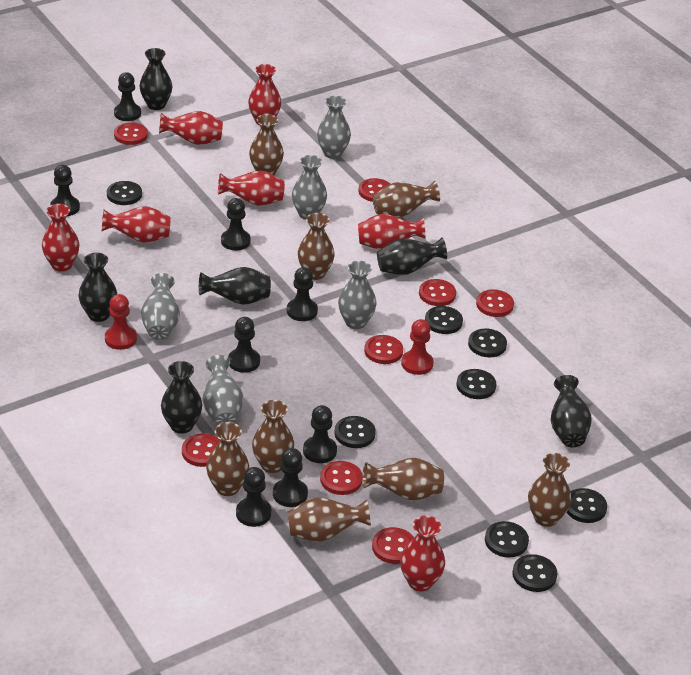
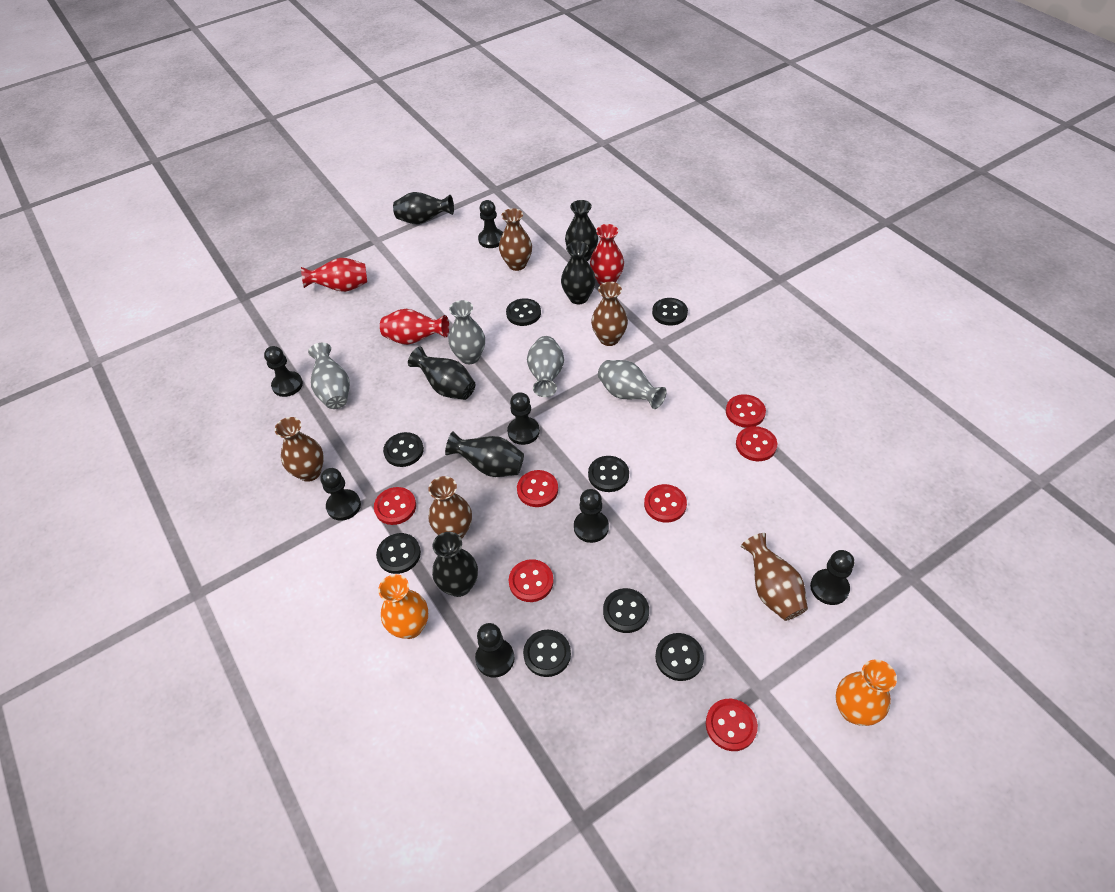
black pawn: [50,165,80,216] [114,72,141,121] [221,198,251,250] [228,317,260,372] [236,467,271,527] [273,448,308,507] [287,267,318,321] [303,405,337,463] = 8 -> [264,346,303,397] [320,468,361,521] [475,623,515,678] [478,200,503,248] [507,392,540,445] [574,489,609,543] [810,550,854,605] = 7
brown vase: [206,422,249,496] [249,114,284,175] [252,400,294,473] [288,498,371,541] [298,213,335,280] [362,458,444,500] [373,181,440,217] [528,453,571,527] = 8 -> [275,417,324,482] [428,476,472,539] [499,208,532,271] [591,282,628,346] [741,533,808,621] = 5
grey vase: [141,273,180,340] [203,355,243,425] [292,155,327,220] [317,96,351,159] [338,261,376,329] = 5 -> [308,343,350,409] [448,300,485,364] [527,336,564,397] [598,360,667,409] = 4
orange vase: none = 0 -> [378,574,428,639] [836,659,897,726] = 2
red button: [114,122,148,145] [182,434,220,467] [320,461,363,495] [358,178,390,202] [364,335,403,364] [372,527,414,564] [419,279,456,306] [476,289,514,317] = 8 -> [374,487,416,525] [509,559,554,602] [517,470,558,507] [644,484,687,523] [706,699,758,751] [726,394,766,428] [736,426,777,461] = 7
red pawn: [105,294,137,350] [401,319,434,375] = 2 -> none = 0
red vase: [42,204,79,271] [102,206,170,242] [159,111,223,145] [218,171,285,206] [248,64,281,125] [358,214,426,250] [400,516,445,592] = 7 -> [301,258,367,292] [380,309,449,345] [590,224,624,285] = 3

